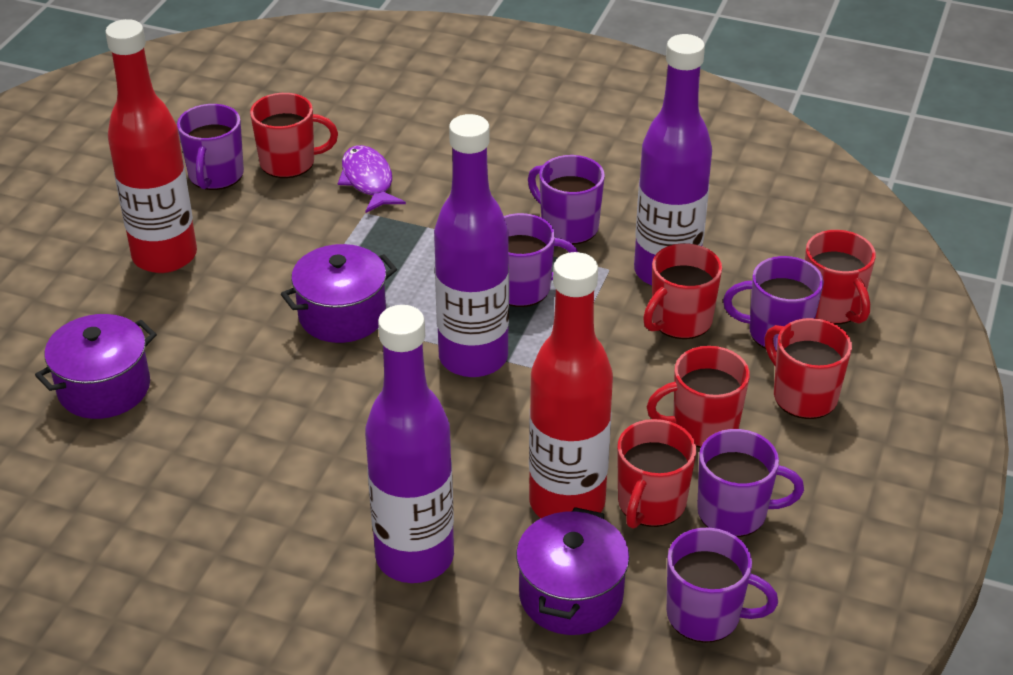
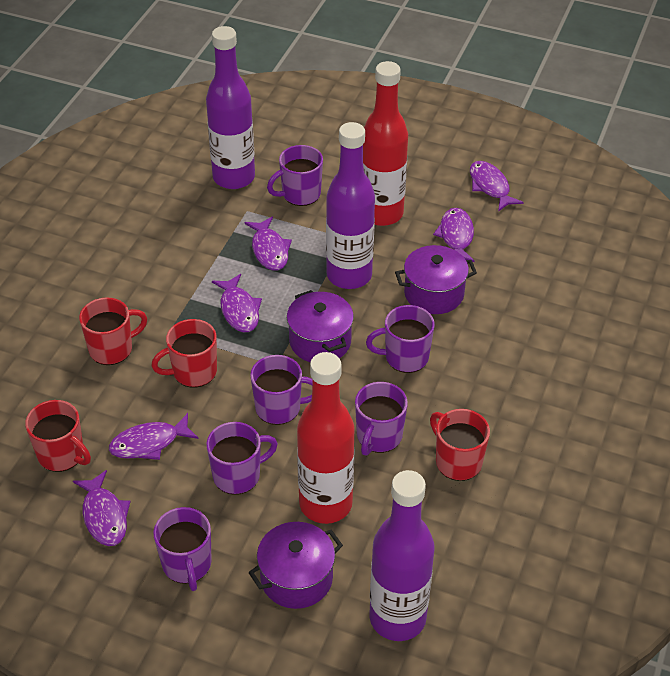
purple fish: [338,145,406,213] = 1 -> [73,470,131,546] [109,413,199,460] [212,274,262,332] [244,217,292,271] [433,208,475,262] [470,161,524,212] = 6
red mug: [250,93,338,178] [617,419,696,529] [643,243,722,339] [647,346,750,448] [765,318,852,419] [805,230,876,325] = 6 -> [25,400,91,472] [79,298,147,365] [151,319,217,387] [430,409,490,481] = 4

